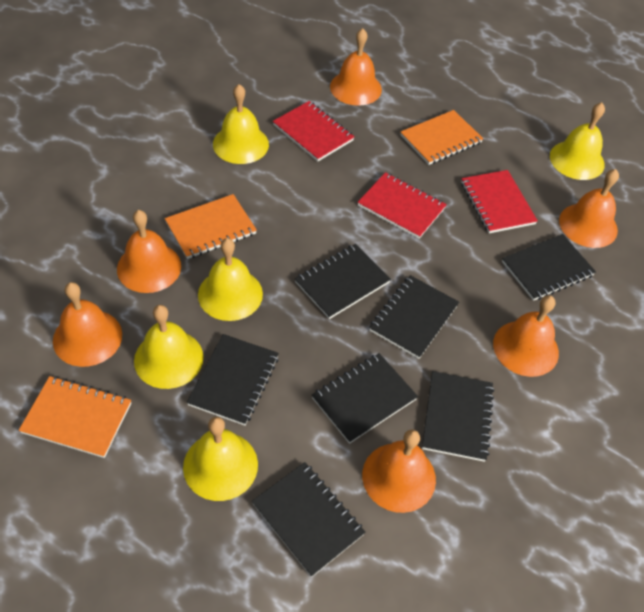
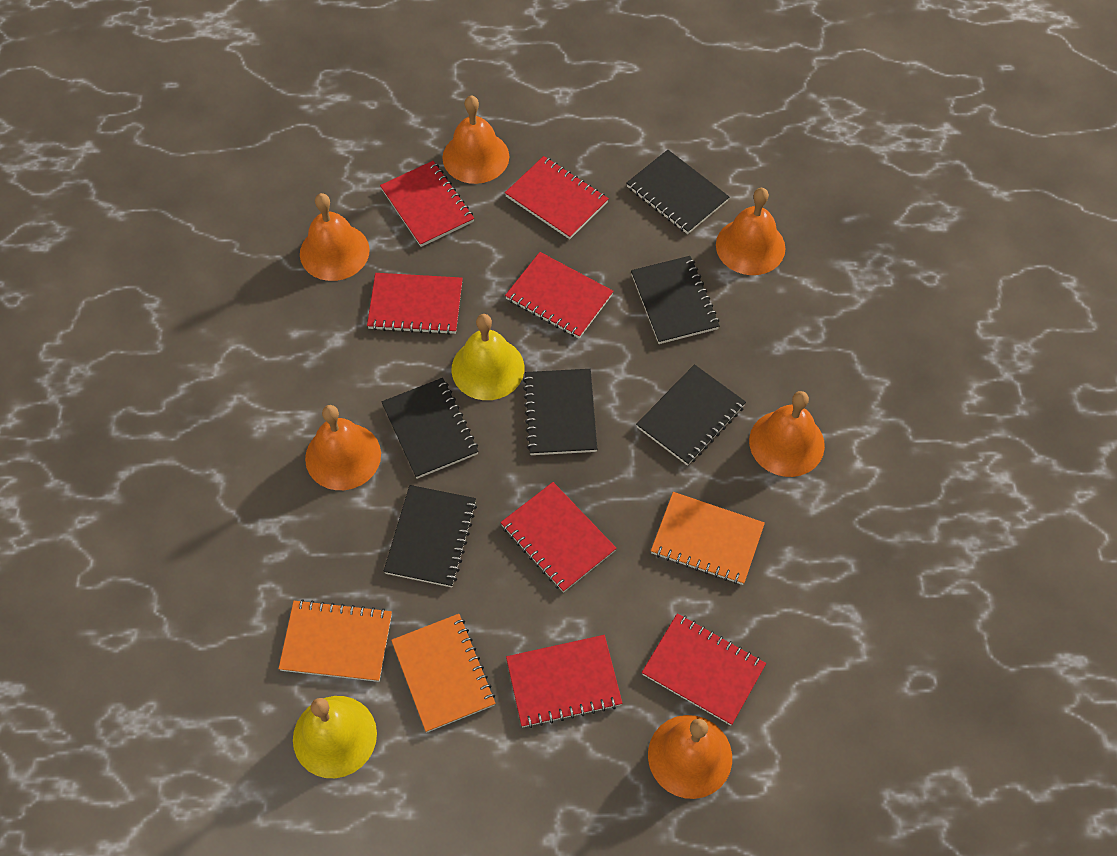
black notebook: [187,334,279,426] [252,462,366,577] [295,244,391,319] [312,353,418,444] [369,275,459,359] [422,371,494,462] [502,234,596,301] = 7 -> [382,378,479,479] [384,485,477,587] [523,369,597,455] [627,150,729,234] [631,256,720,344] [636,364,746,466] = 6
red notebook: [273,101,354,161] [358,172,447,239] [461,170,538,233] = 3 -> [367,273,463,335] [380,161,474,247] [500,482,617,593] [505,156,609,239] [505,252,613,338] [506,635,622,728] [642,613,766,726] = 7
yellow bell: [134,305,204,389] [183,417,258,501] [198,238,263,321] [213,84,269,164] [550,102,605,180] = 5 -> [293,696,377,778] [452,314,524,400] = 2

